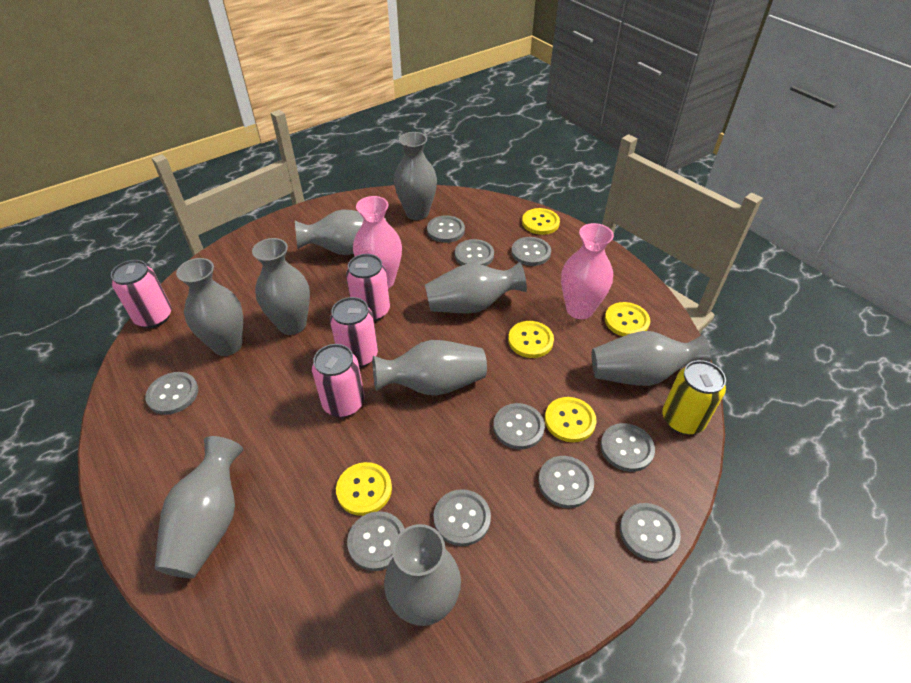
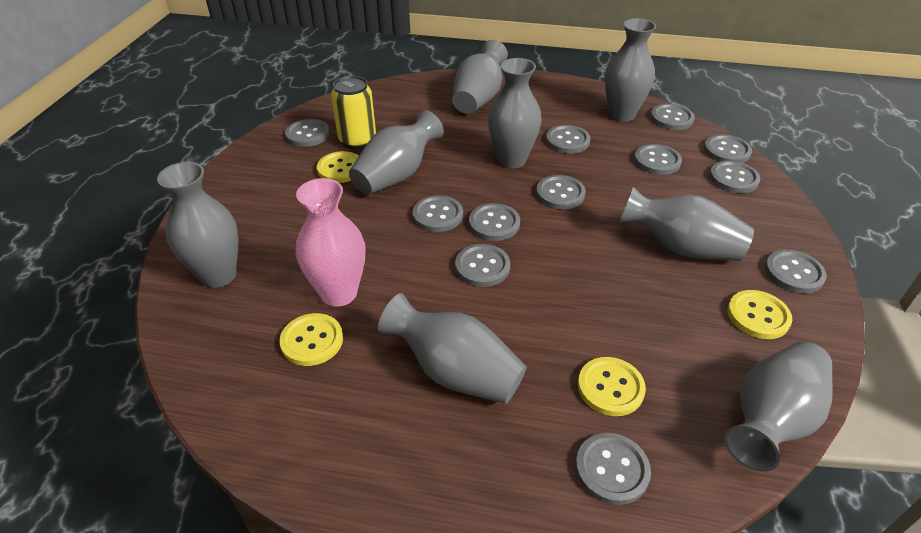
grey button: [145,372,198,415] [347,511,405,571] [427,215,465,243] [434,489,491,546] [455,239,494,266] [493,403,545,450] [511,237,551,266] [538,456,594,508] [600,423,655,472] [620,503,681,562] = 10 -> [285,119,330,147] [413,195,463,232] [455,244,510,287] [469,203,520,241] [536,175,586,209] [546,125,591,154] [575,433,651,505] [634,144,682,175] [651,104,695,130] [704,134,752,163] [709,161,760,193] [765,250,827,293] = 12
grey vase: [155,436,243,578] [176,258,243,356] [252,238,310,335] [295,209,386,255] [373,340,487,396] [384,524,461,626] [394,132,437,220] [425,262,527,313] [592,331,711,386] = 9 -> [157,162,238,288] [349,110,444,195] [378,293,527,404] [452,40,508,114] [488,58,542,169] [605,18,656,122] [620,187,754,261] [724,342,833,472] = 8
pink can: [111,260,172,328] [312,344,365,417] [330,297,378,368] [346,254,390,321] = 4 -> none = 0
pink vase: [353,196,402,288] [561,223,614,319] = 2 -> [296,178,365,307] = 1
yellow button: [336,462,392,516] [508,321,554,358] [522,208,560,235] [545,397,596,443] [605,302,650,336] = 5 -> [279,313,343,366] [317,151,359,183] [578,357,646,416] [727,290,792,339] = 4

